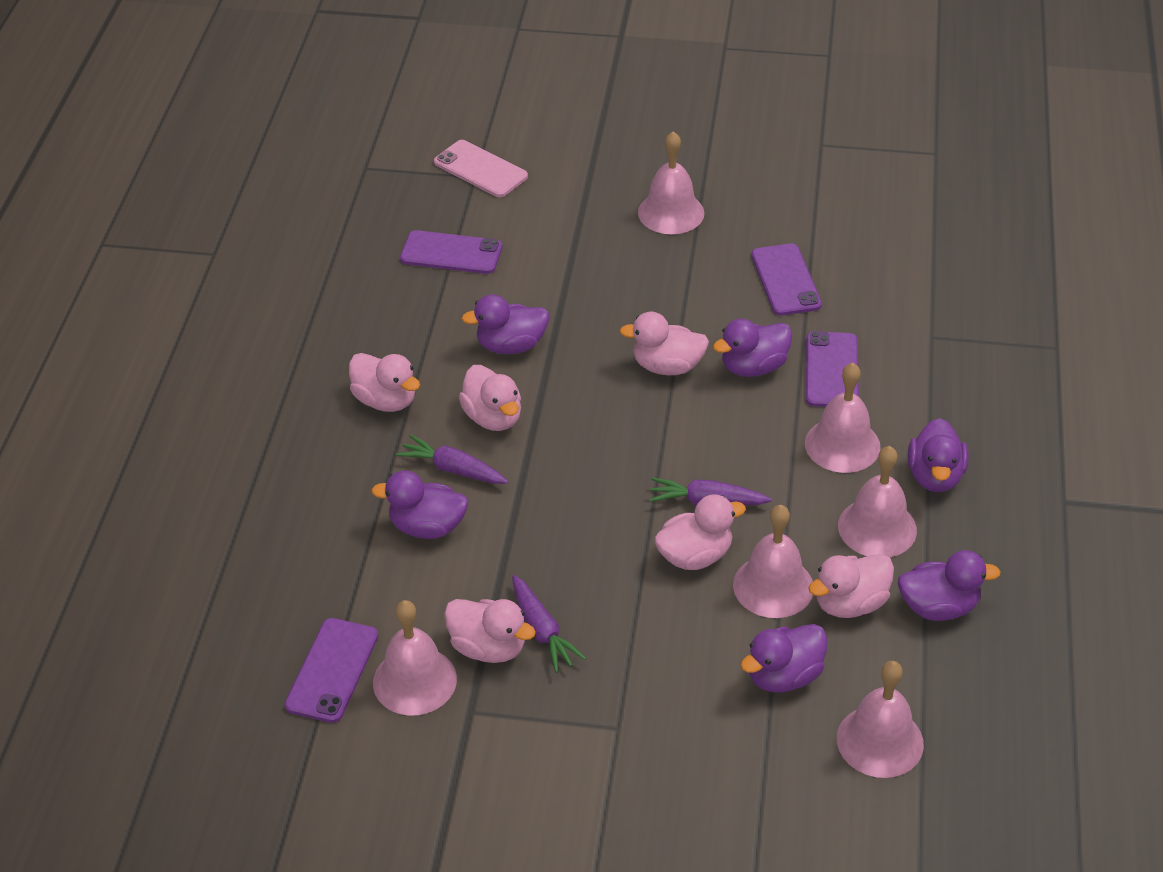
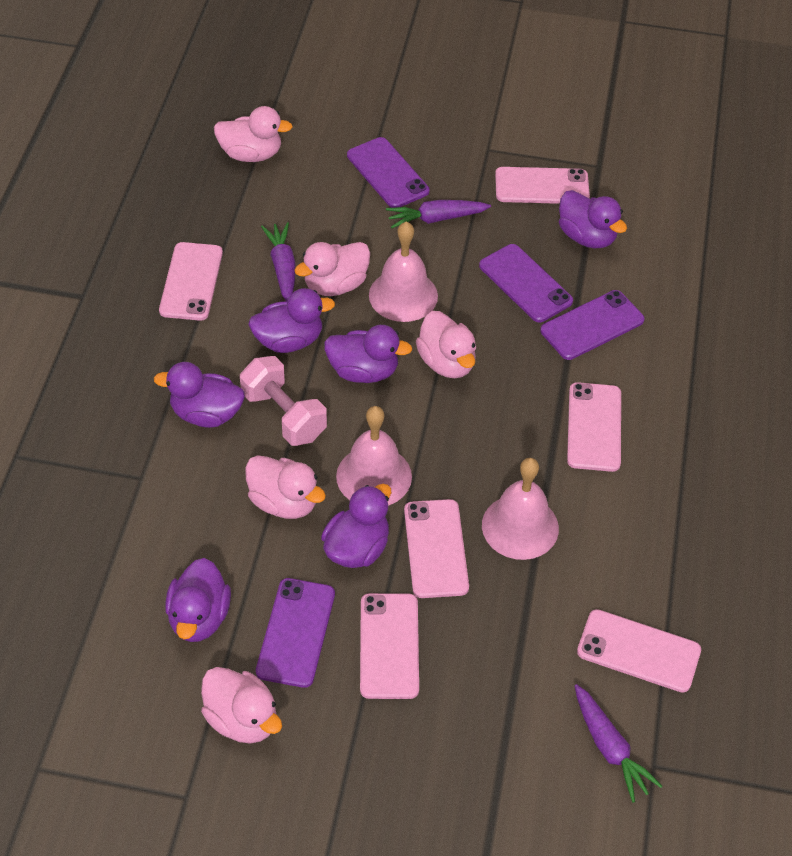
pink bell: [373,600,457,716] [638,131,704,234] [733,505,813,618] [805,363,881,473] [837,661,924,778] [838,446,917,557] = 6 -> [336,406,412,506] [369,222,438,322] [482,458,559,560] = 3
pink duck: [349,353,420,412] [444,599,536,663] [459,365,521,431] [619,312,709,375] [654,494,746,570] [808,554,894,618] = 6 -> [201,667,282,744] [214,106,293,162] [245,455,326,519] [294,242,370,296] [416,311,476,378] = 5
pink dumbbell: none = 0 -> [240,356,327,446] = 1
pink phone: [434,140,528,197] = 1 -> [159,242,223,321] [360,593,419,699] [404,499,469,598] [495,167,590,204] [567,382,621,472] [577,609,701,693] = 6

